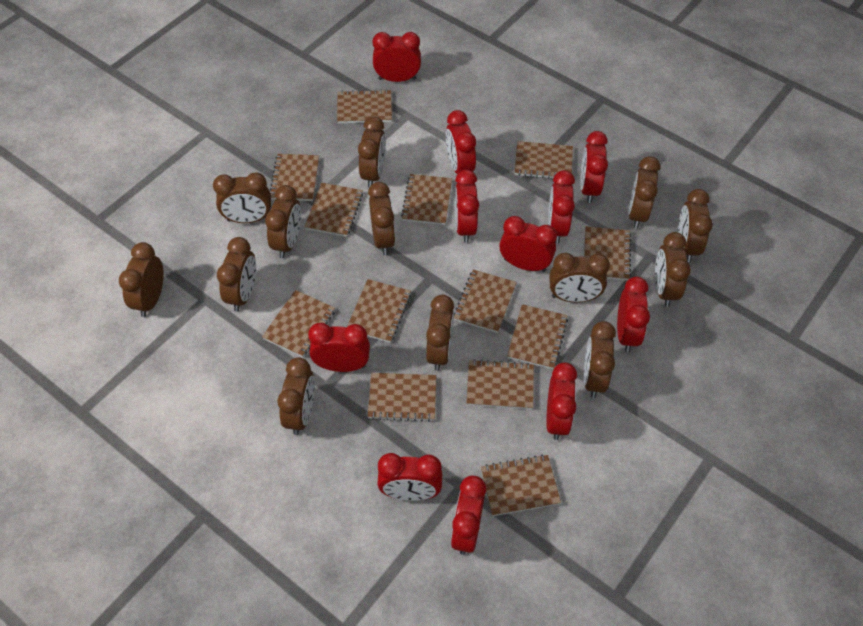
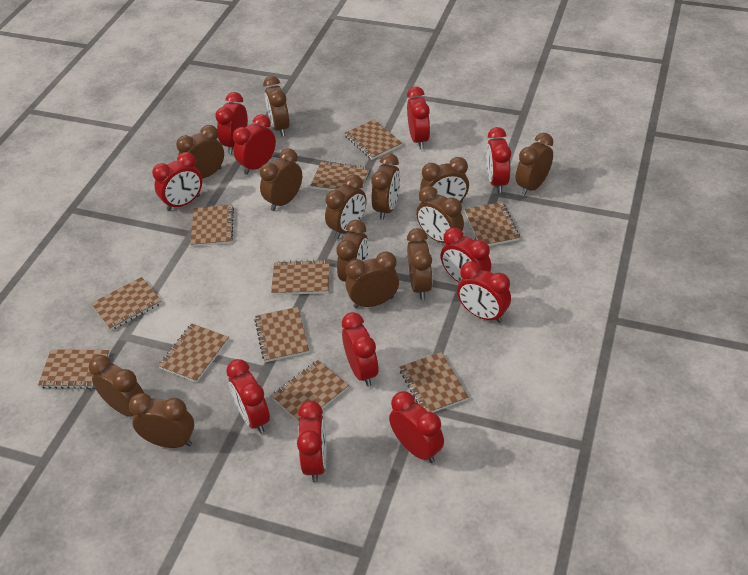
brown notebook: [262,290,335,357] [270,154,319,201] [305,183,363,237] [337,89,392,123] [347,279,411,343] [368,373,436,422] [401,174,452,225] [454,270,517,333] [467,359,534,409] [481,455,561,516] [507,304,568,369] [515,141,573,179] [584,226,631,281] = 13 -> [38,349,110,389] [91,277,162,330] [158,324,229,383] [190,205,234,247] [254,307,309,362] [271,259,330,295] [271,360,349,422] [310,161,369,191] [344,120,402,160] [400,352,468,412] [465,202,520,246] = 11

